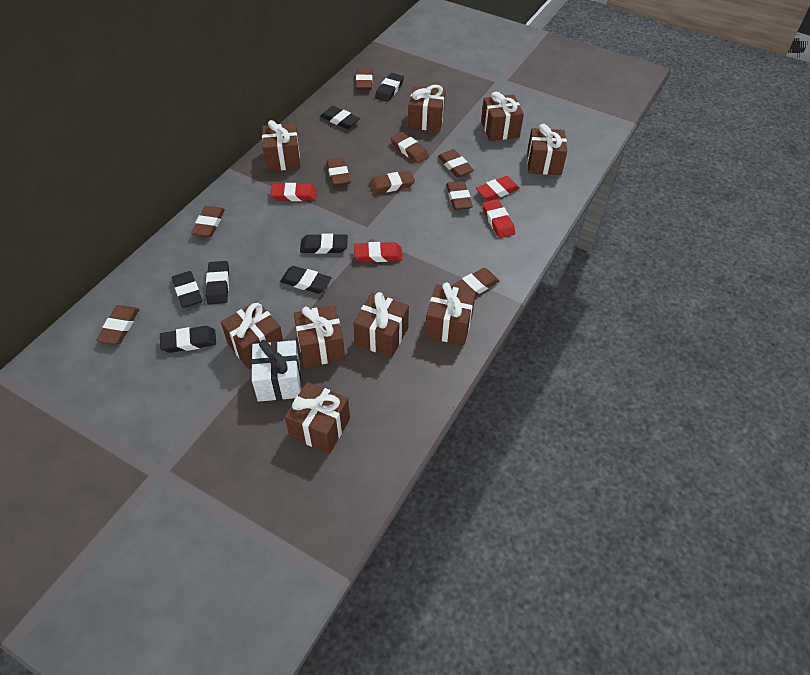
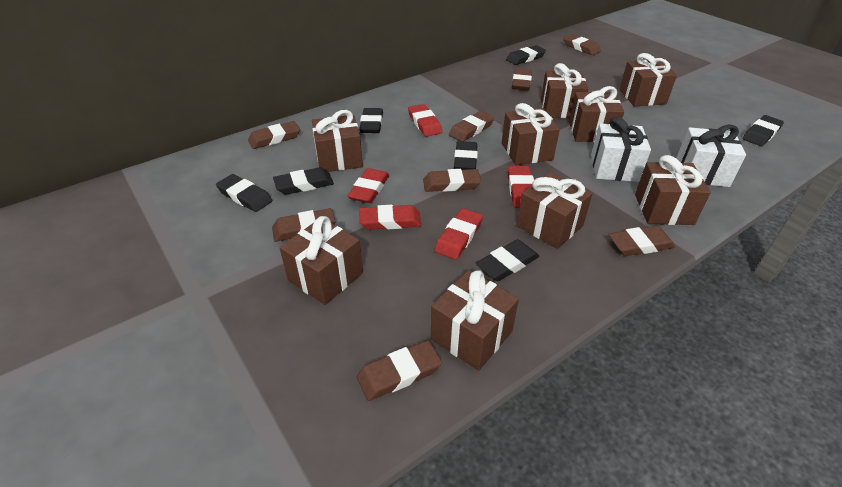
brown eraser: [97,305,139,344] [191,206,225,237] [326,158,351,186] [356,68,373,90] [369,171,415,194] [390,132,429,163] [438,149,474,177] [446,181,473,210] [451,268,499,295] = 9 -> [248,121,300,149] [272,208,336,242] [357,340,442,401] [423,169,481,192] [449,111,494,141] [512,69,532,91] [563,34,601,55] [608,226,675,256] = 8
red eraser: [270,183,317,201] [354,242,402,262] [476,176,520,201] [482,199,515,238] = 4 -> [347,168,389,203] [359,205,421,230] [408,104,442,137] [434,208,483,260] [508,166,534,208] = 5
white gift: [251,340,301,402] = 1 -> [591,117,651,182] [676,125,746,187] = 2

